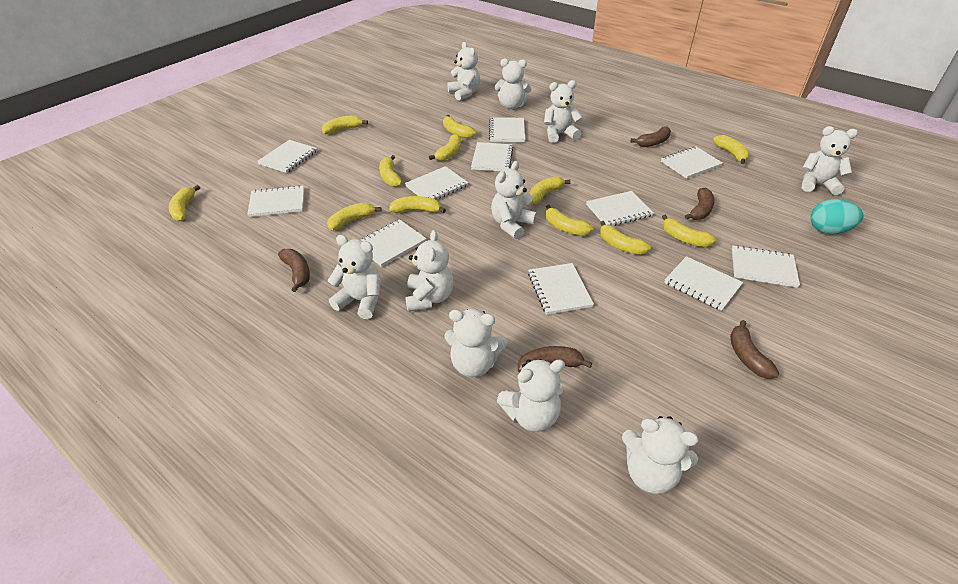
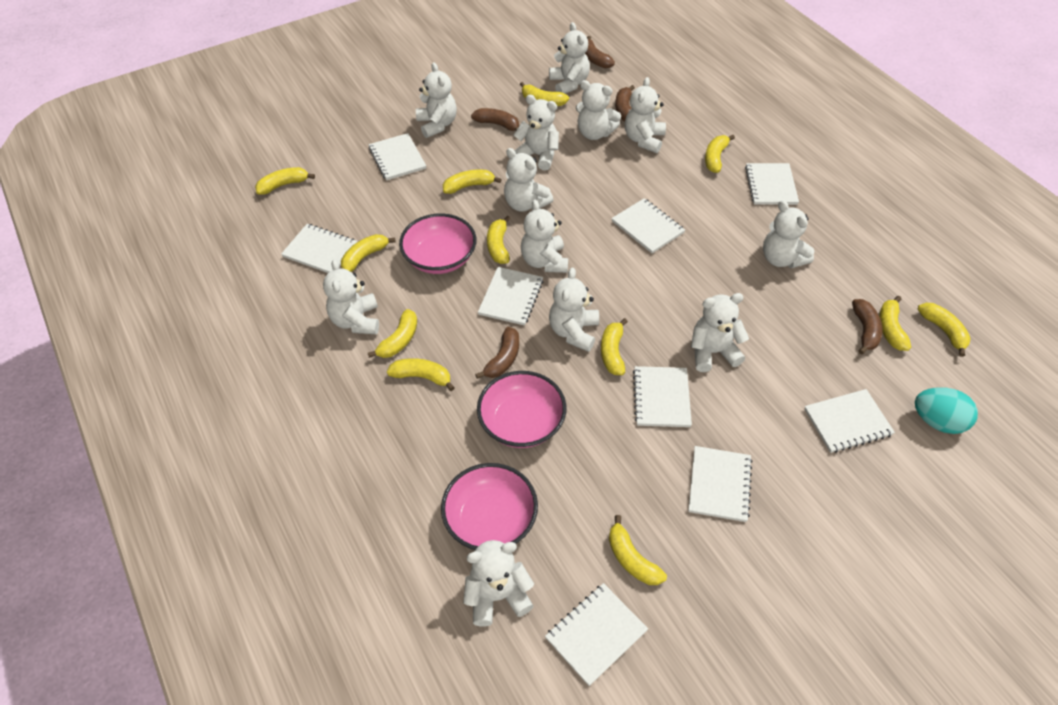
pink bowl: none = 0 -> [399,213,477,274] [441,463,538,550] [477,371,567,448] = 3
white notebook: [247,185,304,217] [257,140,317,173] [361,219,427,267] [405,166,468,200] [471,142,514,171] [489,117,525,142] [528,263,594,315] [586,191,654,226] [661,146,723,179] [664,256,743,311] [732,245,800,288] = 11 -> [281,224,357,273] [369,133,426,180] [478,267,543,326] [545,583,648,686] [611,198,685,253] [633,366,692,427] [688,446,753,522] [745,163,799,205] [804,389,895,453] = 9
white teddy bear: [328,235,381,319] [405,230,454,312] [444,309,507,377] [447,42,480,101] [491,161,537,239] [495,58,532,109] [497,359,565,432] [544,80,583,143] [622,416,699,494] [802,126,858,195] = 10 -> [323,259,379,334] [416,62,457,138] [463,540,534,626] [504,148,553,212] [514,95,559,171] [521,200,568,273] [549,22,590,94] [549,268,599,352] [576,80,621,140] [625,77,666,153] [691,293,749,372] [763,200,814,268] = 12

